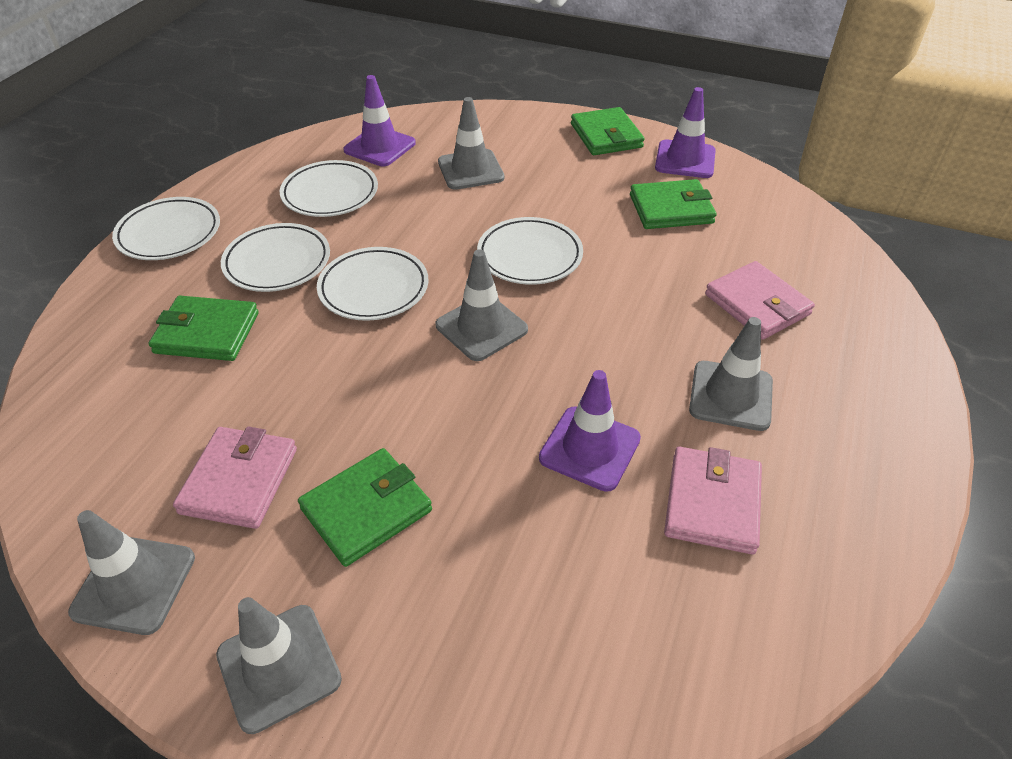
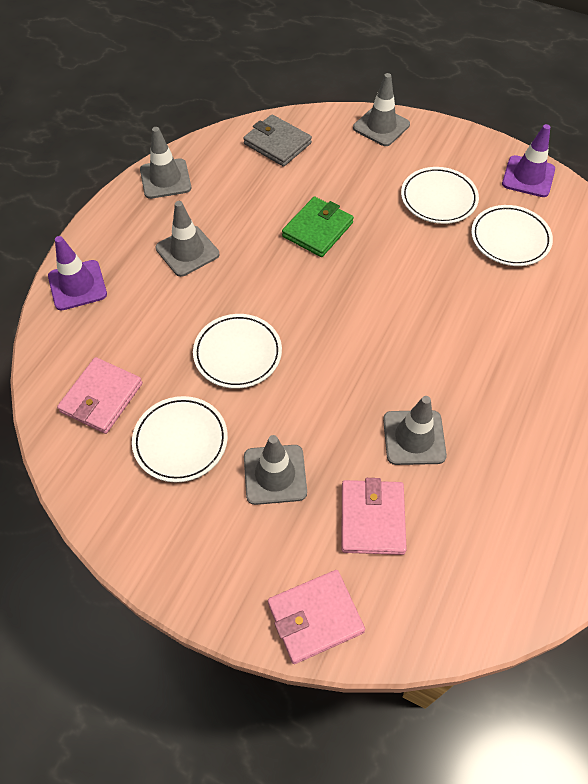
green wallet: [149,296,259,361] [298,448,432,567] [571,107,645,155] [630,179,716,229] = 4 -> [282,196,354,257] = 1
grey wallet: none = 0 -> [243,115,312,167] = 1
purple traffic cone: [343,75,416,167] [539,370,641,492] [655,87,716,178] = 3 -> [48,236,107,310] [502,124,555,197] = 2
white plate: [112,197,220,260] [221,223,330,292] [280,160,378,217] [317,247,429,321] [477,217,583,285] = 5 -> [132,396,228,482] [193,314,282,389] [401,167,479,224] [471,205,553,266] = 4

